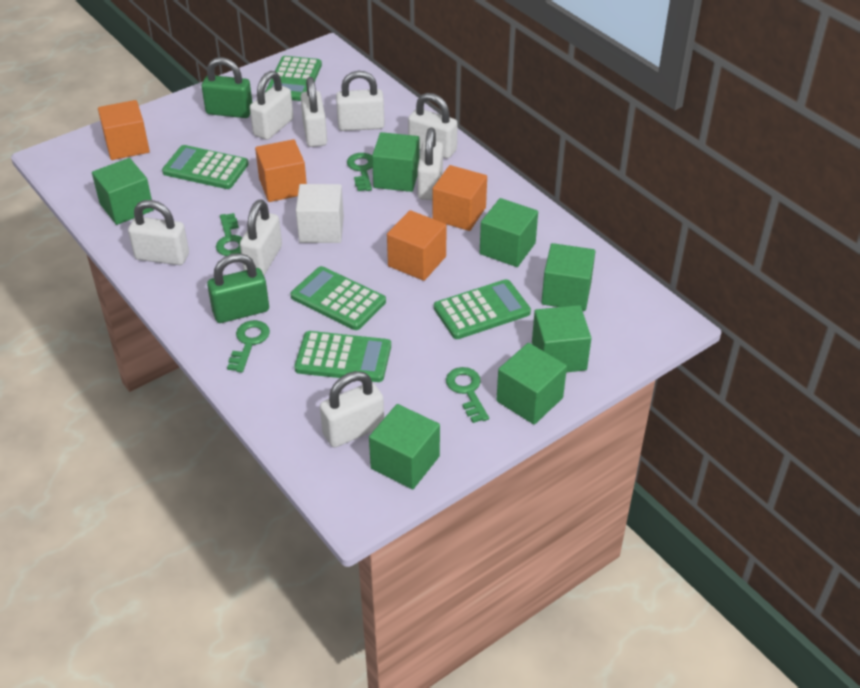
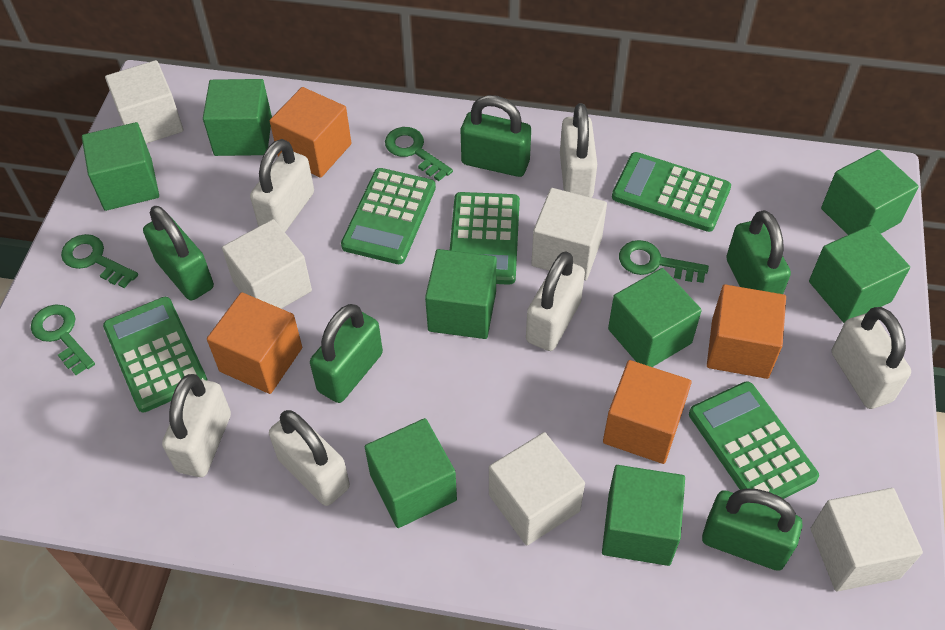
green cube: [92,158,154,225] [369,404,440,489] [372,132,420,192] [480,198,538,267] [496,343,567,425] [532,305,591,372] [541,243,595,311] = 7 -> [82,122,159,211] [203,79,272,156] [365,418,457,528] [425,249,497,339] [602,465,685,566] [608,268,702,367] [809,225,910,323] [821,150,919,235] = 8
green padlock: [202,57,252,118] [207,253,269,323] = 2 -> [143,206,214,301] [310,304,383,403] [461,95,531,177] [702,488,803,571] [726,210,791,294] = 5
white cube: [296,184,344,243] = 1 -> [105,60,183,144] [222,219,312,309] [489,432,585,545] [531,188,607,280] [811,488,923,591] = 5
white padlock: [128,200,189,265] [240,200,282,275] [250,71,293,140] [300,77,327,147] [320,371,384,448] [336,71,385,131] [408,93,458,159] [417,128,443,200] = 8 -> [162,374,231,477] [250,139,314,232] [269,410,350,506] [526,251,585,351] [560,103,597,198] [832,307,911,409] = 6

